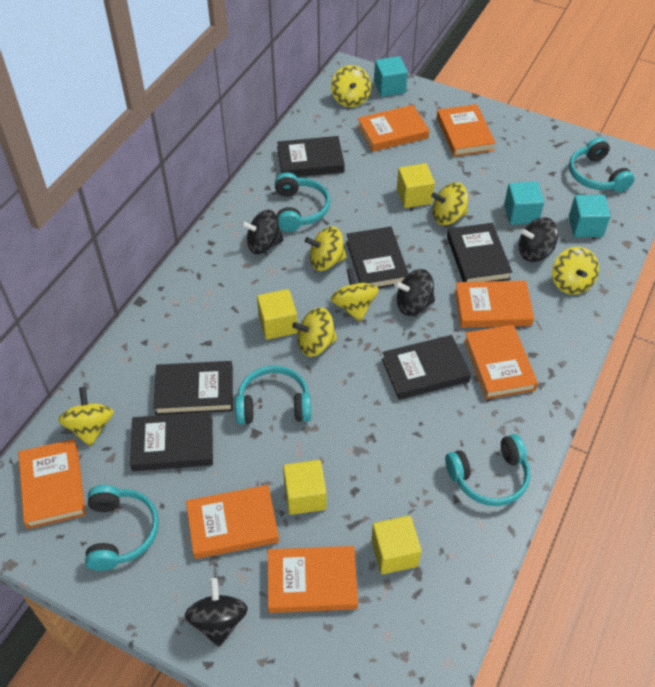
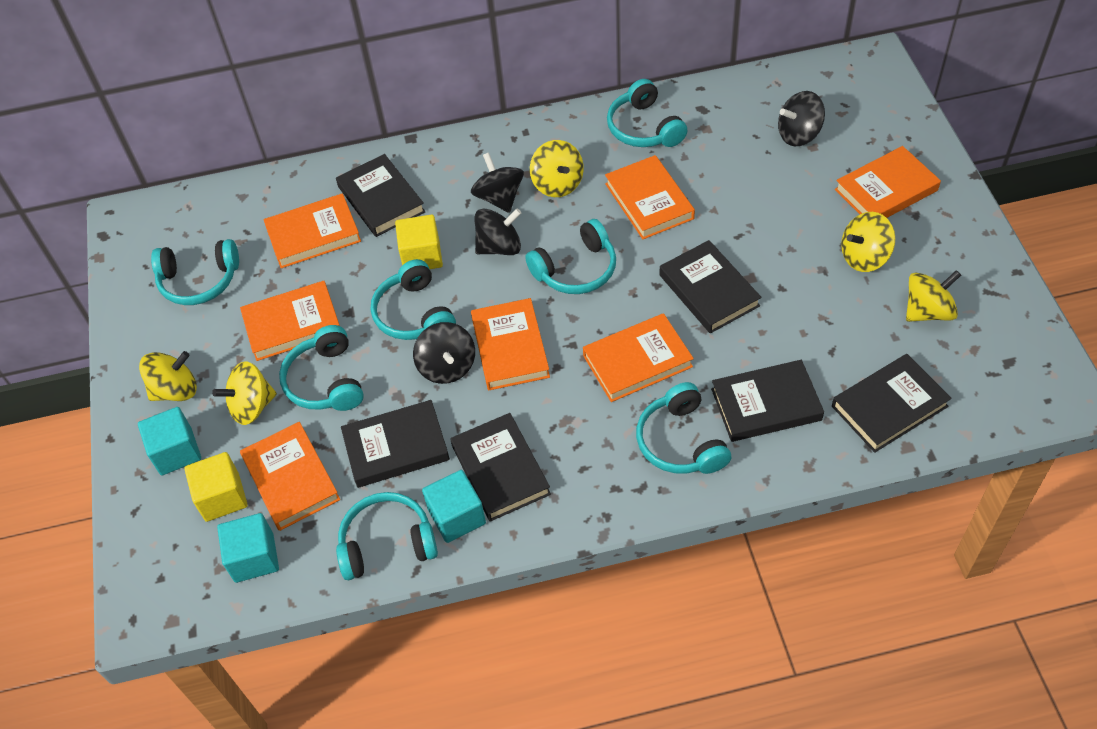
turquoise headphones: [85,485,159,571] [235,365,311,425] [275,172,330,232] [445,434,530,506] [569,137,635,193] = 5 -> [151,239,239,305] [279,325,364,411] [336,492,438,580] [371,259,456,340] [525,219,616,294] [607,79,688,147] [636,382,731,474] = 7
yellow cube: [257,289,298,340] [283,460,327,515] [371,516,422,574] [397,163,435,208] = 4 -> [184,452,248,522] [395,214,443,269] = 2
yellow spinning top: [58,387,114,447] [292,307,337,357] [305,226,347,271] [331,65,371,107] [331,268,379,322] [431,182,468,225] [552,247,599,295] = 7 -> [139,351,197,401] [212,361,277,425] [530,140,584,197] [841,212,895,272] [906,270,961,322] = 5

